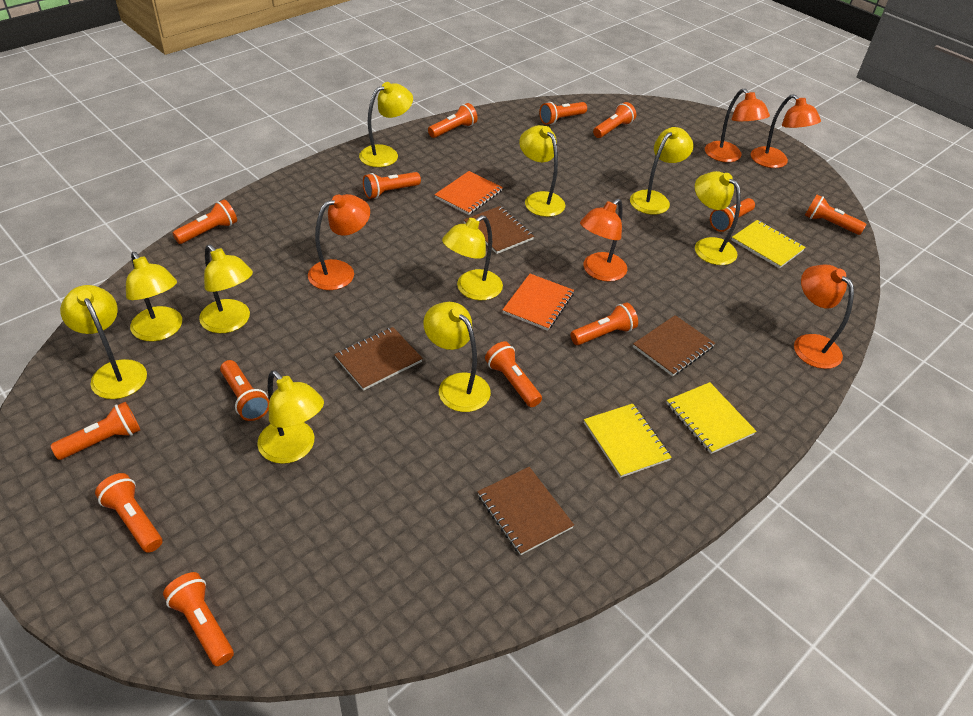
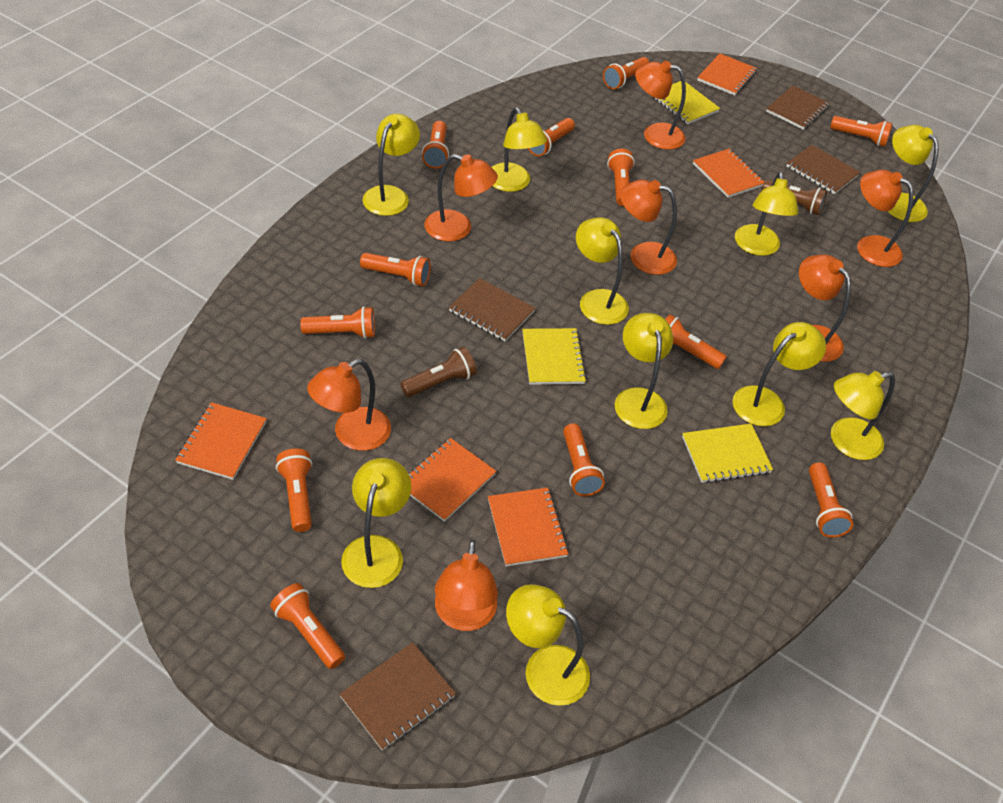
brown flashlight: none = 0 -> [401,347,477,397] [762,180,827,215] = 2
orange flashlight: [50,402,140,460] [95,473,162,553] [163,572,234,666] [173,199,237,244] [220,360,269,421] [363,172,421,199] [428,103,478,138] [485,341,542,407] [539,102,587,125] [570,303,638,345] [593,102,636,138] [710,198,755,232] [805,195,866,235] = 13 -> [270,583,345,669] [276,449,312,532] [300,306,375,339] [360,253,431,286] [422,121,449,168] [528,118,575,156] [563,423,605,496] [603,57,649,89] [607,149,635,206] [665,314,727,369] [809,462,853,538] [830,116,892,147] = 12
orange lamp: [308,194,370,290] [580,199,627,282] [705,88,770,162] [751,94,821,168] [794,265,854,369] = 5 -> [307,359,391,451] [425,154,498,241] [435,540,498,631] [620,180,677,275] [635,60,686,150] [799,255,851,362] [857,170,913,267] = 7
orange notebook: [434,171,503,215] [503,274,574,331] = 2 -> [175,402,267,480] [409,438,496,522] [488,487,569,566] [693,149,764,198] [697,54,757,96] = 5

